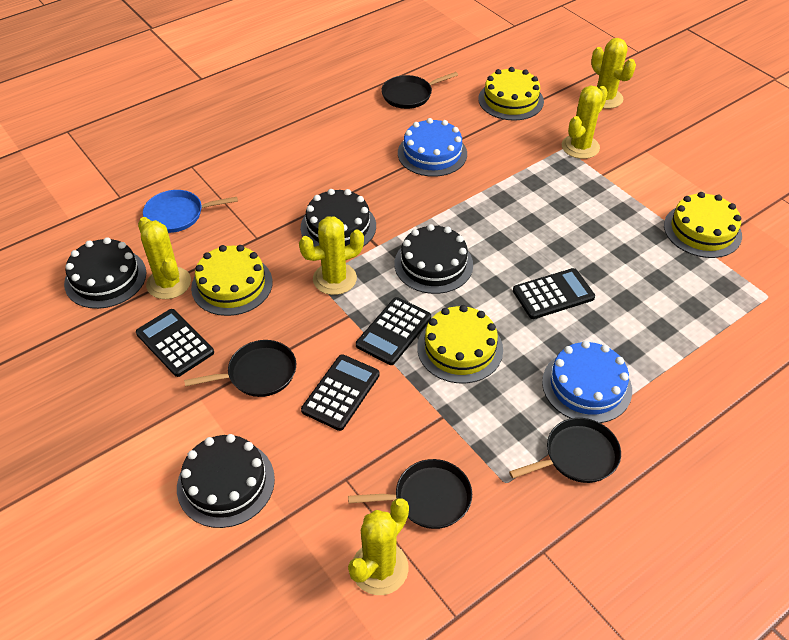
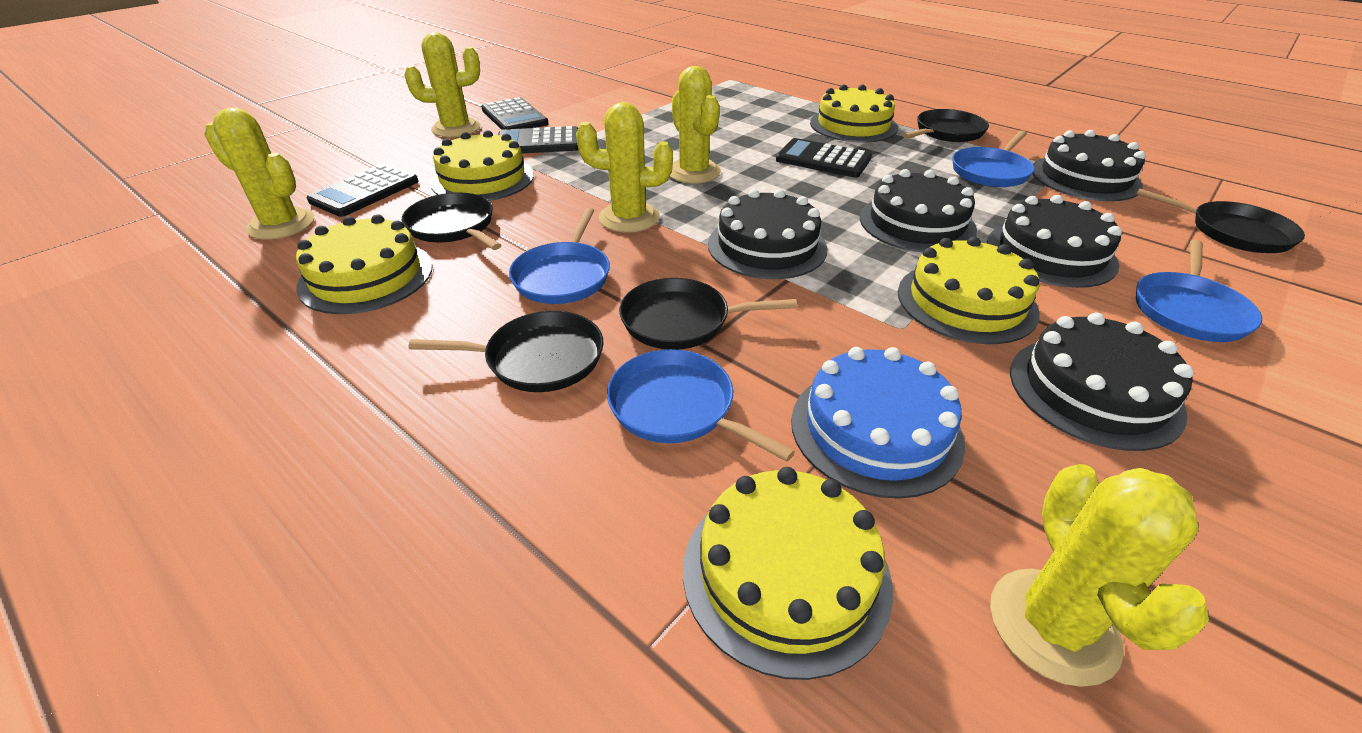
black cake: [64,237,146,309] [177,434,275,528] [301,189,376,247] [394,224,473,294] = 4 -> [708,189,827,279] [860,169,977,252] [987,195,1122,288] [1010,313,1194,451] [1032,130,1146,201] = 5
black pan: [184,340,296,397] [348,459,472,529] [381,72,458,109] [509,418,621,483] = 4 -> [402,192,501,250] [408,311,603,392] [619,278,797,350] [903,109,989,142] [1136,188,1305,253] = 5
blue cake: [398,118,467,177] [542,341,632,423] = 2 -> [791,347,965,499] = 1
blue pan: [143,190,238,233] = 1 -> [509,208,610,304] [607,349,795,462] [952,131,1035,187] [1136,240,1262,342] = 4
yellow cake: [191,245,273,316] [417,305,503,383] [478,67,544,120] [664,192,742,258] = 4 -> [296,214,433,314] [430,130,534,201] [683,467,893,680] [810,84,898,143] [898,237,1040,344] = 5

